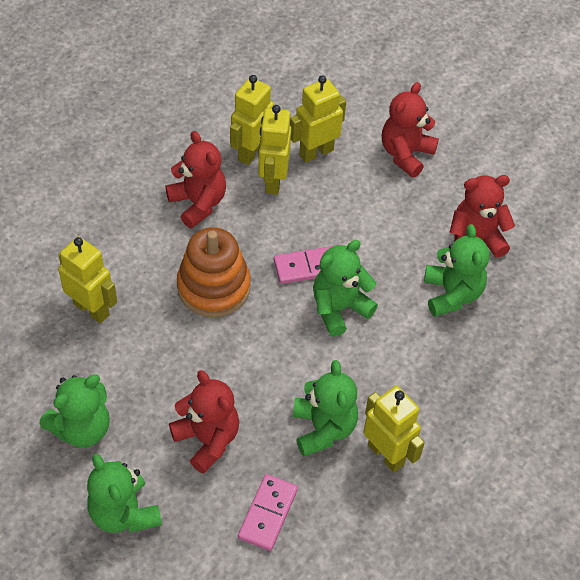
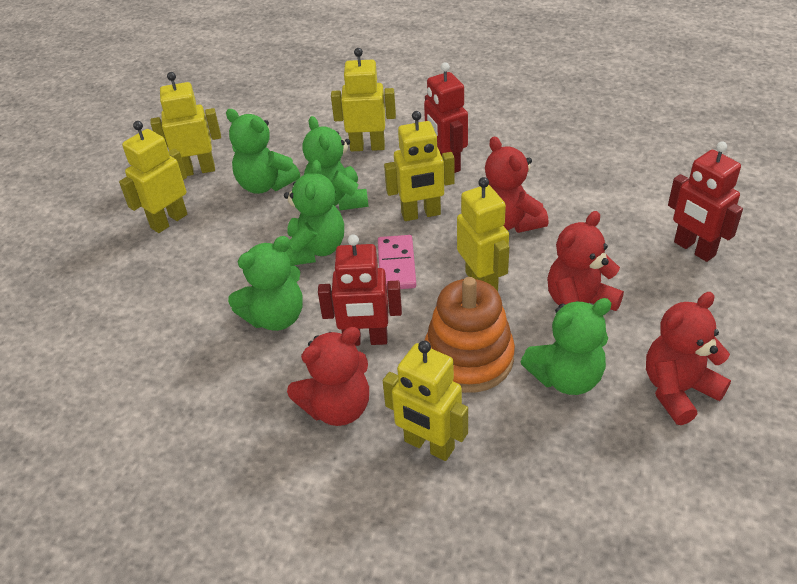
pink domino: [238,474,298,551] [274,246,333,284] = 2 -> [378,235,416,289] = 1
red robot: none = 0 -> [318,234,402,346] [424,62,468,173] [668,142,743,262] = 3
yellow robot: [58,237,117,323] [230,75,274,165] [258,105,291,195] [290,75,346,163] [363,386,425,473] = 5 -> [119,121,187,233] [151,72,221,176] [331,48,396,151] [383,340,468,461] [384,111,455,221] [457,177,509,291] = 6

